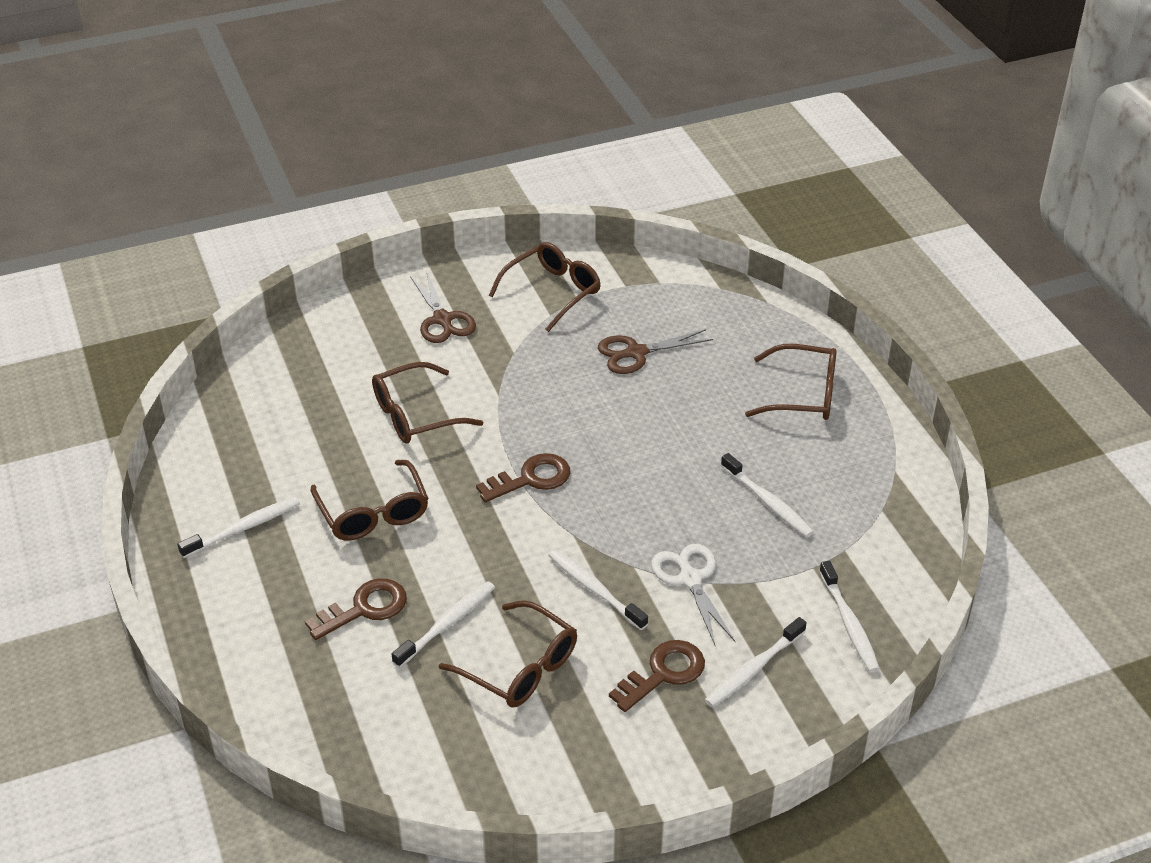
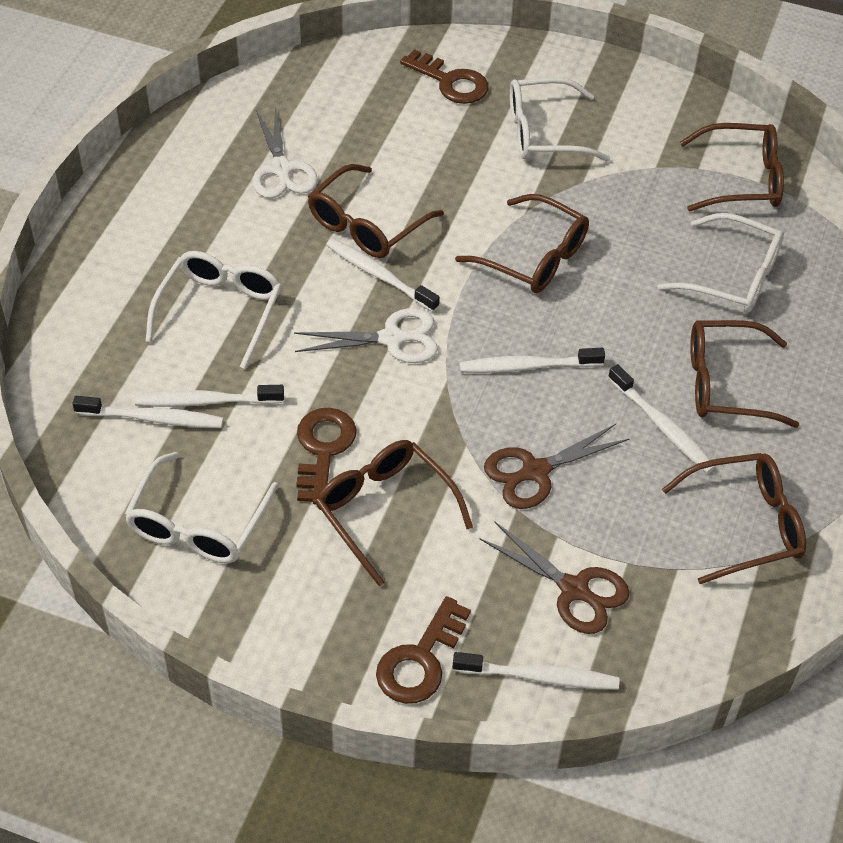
brown glasses: [310,460,429,540] [372,362,483,443] [439,600,577,708] [489,242,601,332] [745,344,837,420] = 5 -> [308,164,444,258] [316,440,473,586] [455,194,589,293] [662,453,806,584] [680,123,784,212] [690,320,799,428] = 6
white glasses: none = 0 -> [124,452,279,563] [146,251,282,369] [510,77,610,161] [657,213,784,313] = 4
white scissors: [651,544,736,645] = 1 -> [253,105,318,199] [294,308,438,363] = 2

